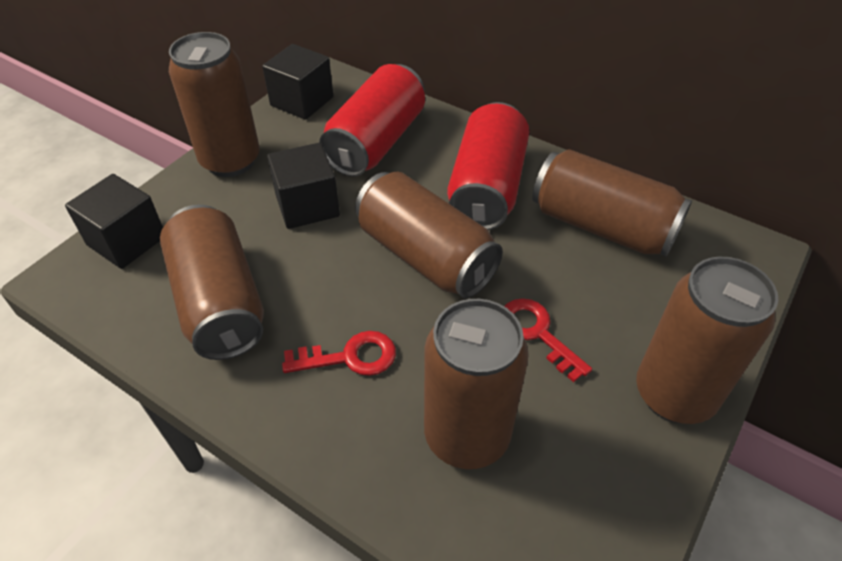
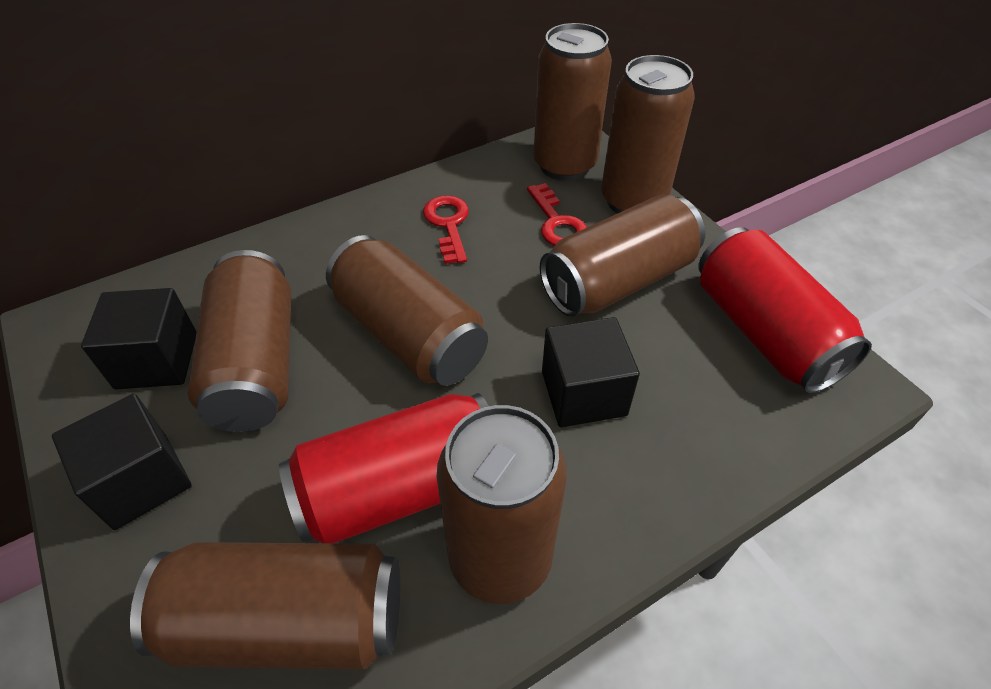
brown can: [160,205,264,360] [169,32,260,177] [355,171,503,298] [424,299,529,469] [532,149,692,257] [636,257,778,424] = 6 -> [130,542,400,669] [188,250,291,432] [326,235,488,386] [437,405,567,604] [534,23,612,181] [540,194,705,317] [601,55,695,214] = 7

